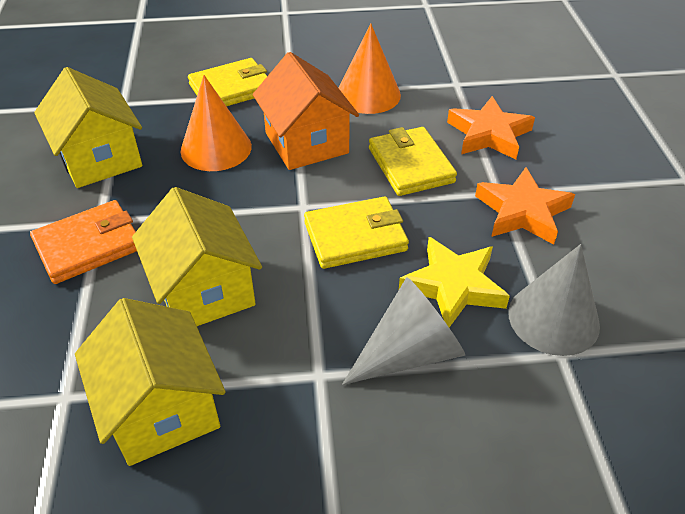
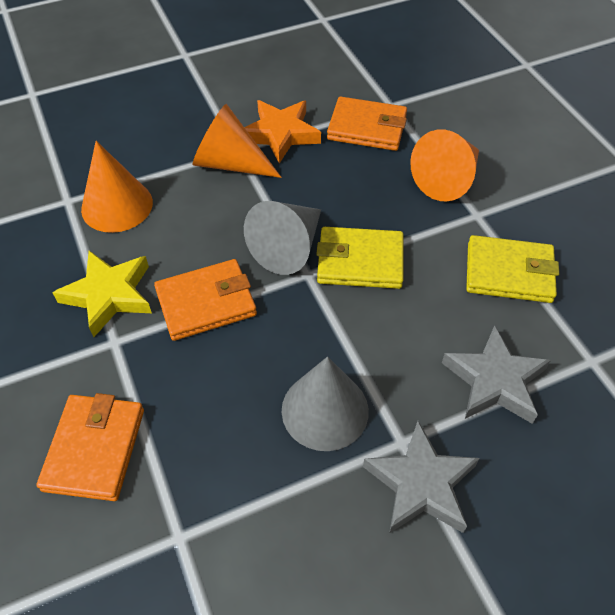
grey star: none = 0 -> [363,421,480,533] [442,325,551,424] = 2
orange cone: [180,75,252,171] [339,23,401,114] = 2 -> [81,141,153,233] [193,104,282,178] [410,129,479,202] = 3
orange house: [253,52,359,170] = 1 -> none = 0
orange star: [447,96,535,160] [475,167,575,245] = 2 -> [244,100,321,164] = 1
orange wallet: [30,200,137,284] = 1 -> [37,393,144,501] [154,259,257,341] [327,97,407,151] = 3
yellow house: [34,67,142,188] [75,298,226,466] [132,187,262,326] = 3 -> none = 0
yellow wallet: [188,58,267,106] [304,196,409,269] [369,127,457,196] = 3 -> [316,227,404,289] [466,235,559,303] = 2

